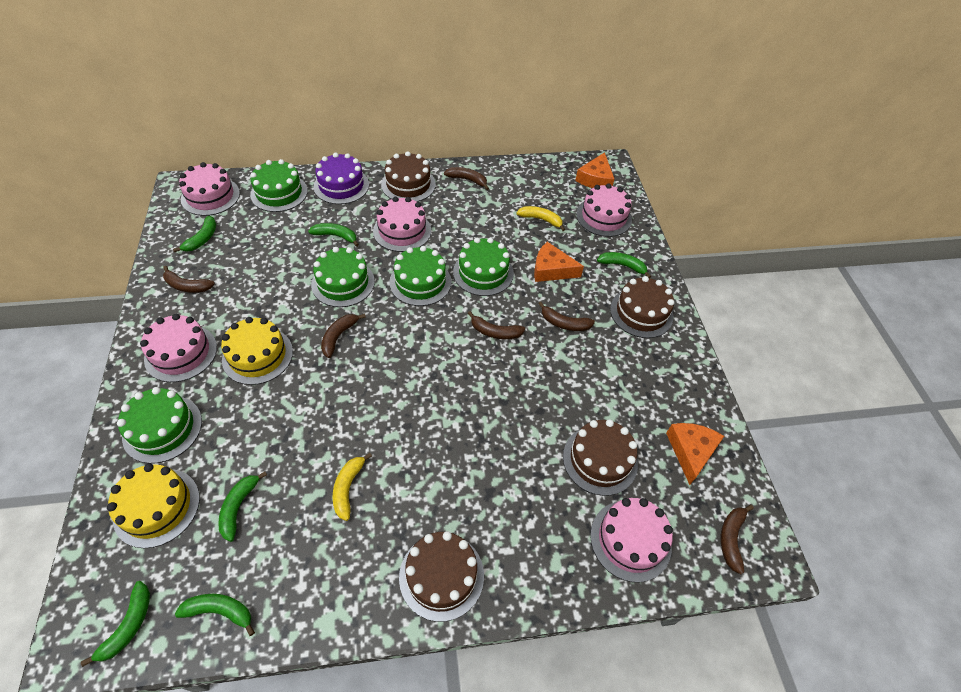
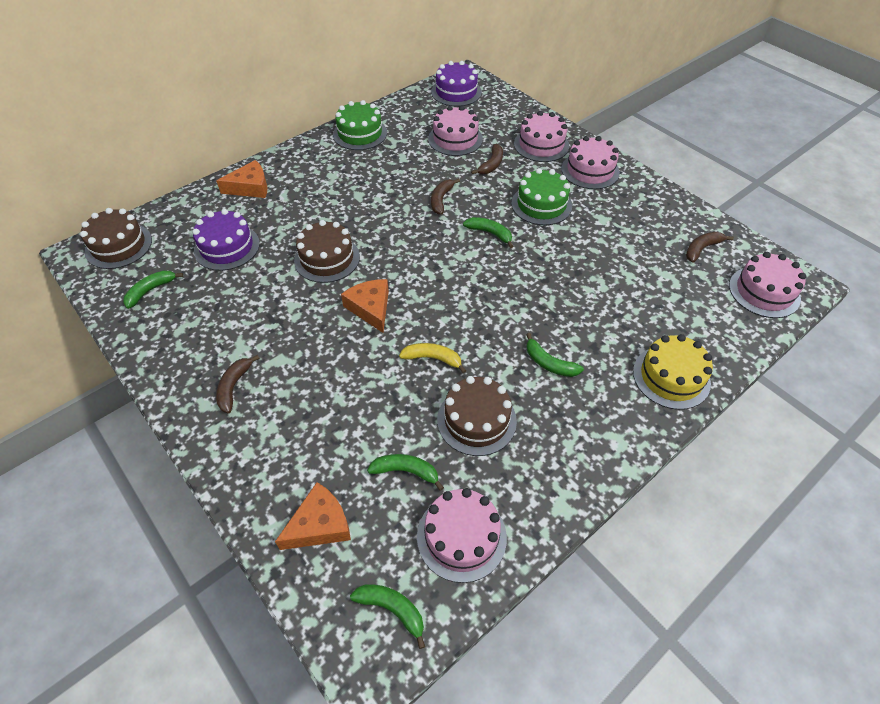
brown banana: [163,266,215,293] [321,314,366,358] [444,167,489,190] [468,311,525,339] [538,302,595,331] [721,505,754,574] = 6 -> [216,355,260,413] [431,178,460,215] [471,144,503,174] [686,232,734,263] = 4
brown cake: [381,151,436,202] [399,531,484,622] [563,419,638,496] [610,276,674,338] = 4 -> [80,208,152,269] [294,220,360,283] [437,376,517,456] = 3
green banana: [81,581,150,667] [173,216,216,252] [175,594,255,636] [218,472,267,542] [308,223,359,247] [597,252,651,278] = 6 -> [123,270,183,309] [350,584,425,649] [367,454,444,491] [463,217,513,248] [526,333,584,377] = 5
green cake: [117,387,202,464] [250,159,308,212] [311,247,375,307] [389,246,451,306] [453,238,514,296] = 5 -> [333,100,387,150] [511,168,572,225] = 2
purple cake: [314,153,369,204] = 1 -> [192,209,260,271] [431,61,482,107] = 2
yellow banana: [332,453,372,521] [516,206,565,231] = 2 -> [399,343,466,373] = 1
yellow cake: [107,463,200,548] [221,317,293,385] = 2 -> [633,334,713,410] = 1

